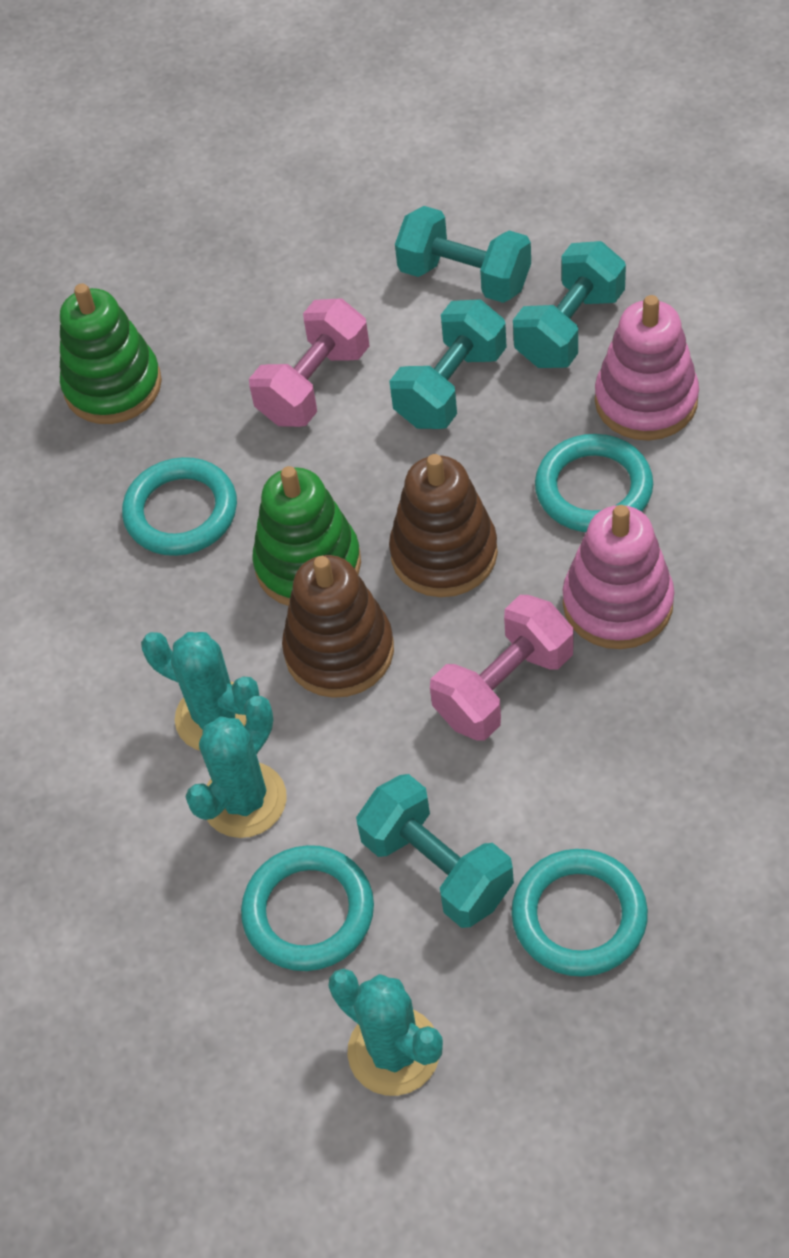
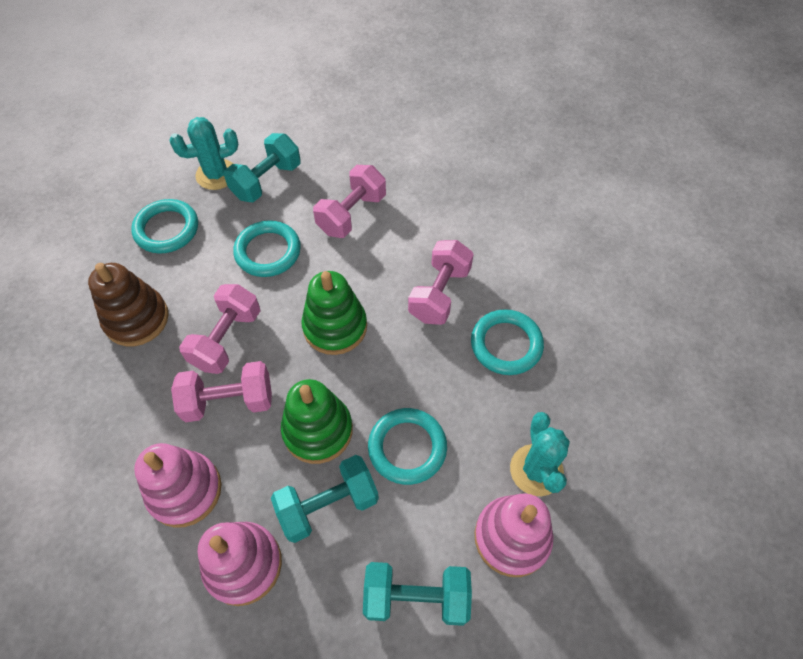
brown stacking toy: [282,555,394,698] [389,454,498,597] = 2 -> [88,263,169,346] = 1
pink dumbbell: [249,298,370,427] [430,595,573,741] = 2 -> [171,361,272,422] [179,284,260,374] [313,165,386,238] [408,240,474,325] = 4
pink stacking toy: [563,505,675,649] [595,295,699,440] = 2 -> [134,443,222,528] [198,522,282,606] [475,493,554,577] = 3
turquoise cactus: [141,632,259,751] [185,696,287,838] [329,969,443,1096] = 3 -> [169,117,239,190] [510,412,570,496] = 2
turquoise dumbbell: [356,774,514,928] [389,299,507,429] [395,206,531,303] [513,241,626,368] = 4 -> [224,133,301,202] [271,455,379,543] [363,562,472,626] = 3

